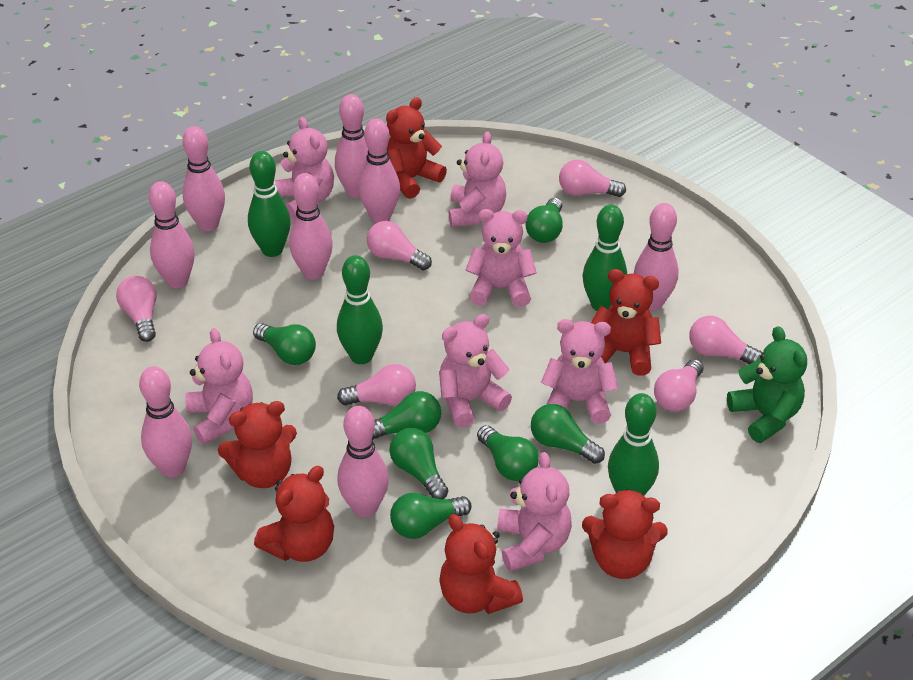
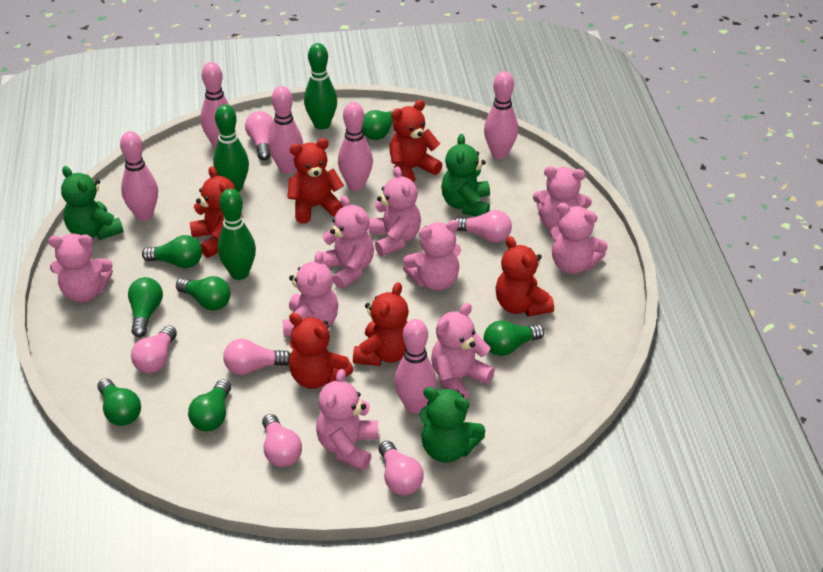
green bowling pin: [248,151,291,257] [337,255,383,364] [582,205,627,311] [608,393,659,496] = 4 -> [213,104,249,192] [218,189,256,280] [304,43,337,130] = 3
green teddy bear: [727,326,807,443] = 1 -> [61,166,123,240] [420,387,485,462] [441,134,490,217] = 3
pink bowling pin: [139,366,192,478] [149,181,195,288] [182,126,225,231] [289,173,333,280] [335,94,368,198] [337,406,389,518] [359,119,400,223] [634,203,678,311] = 8 -> [120,131,158,221] [201,62,230,148] [269,86,303,174] [338,102,373,191] [394,319,436,413] [484,71,518,159] = 6
pink teddy bear: [185,328,253,445] [275,117,334,220] [439,314,512,428] [449,131,506,227] [466,209,537,307] [497,452,572,572] [541,319,618,424] = 7 -> [48,234,113,302] [283,251,338,337] [316,369,378,471] [322,195,374,289] [369,166,421,256] [403,220,461,291] [431,303,495,399] [533,166,592,230] [550,203,608,274] = 9

